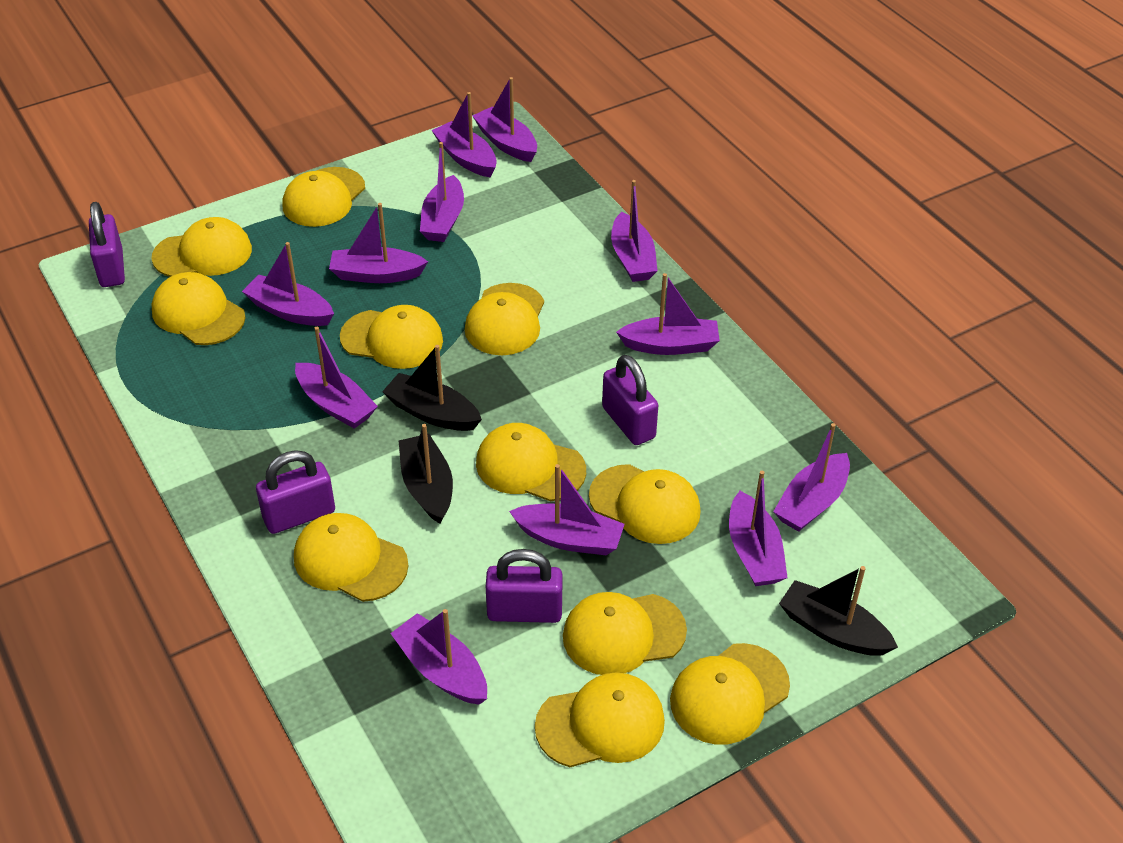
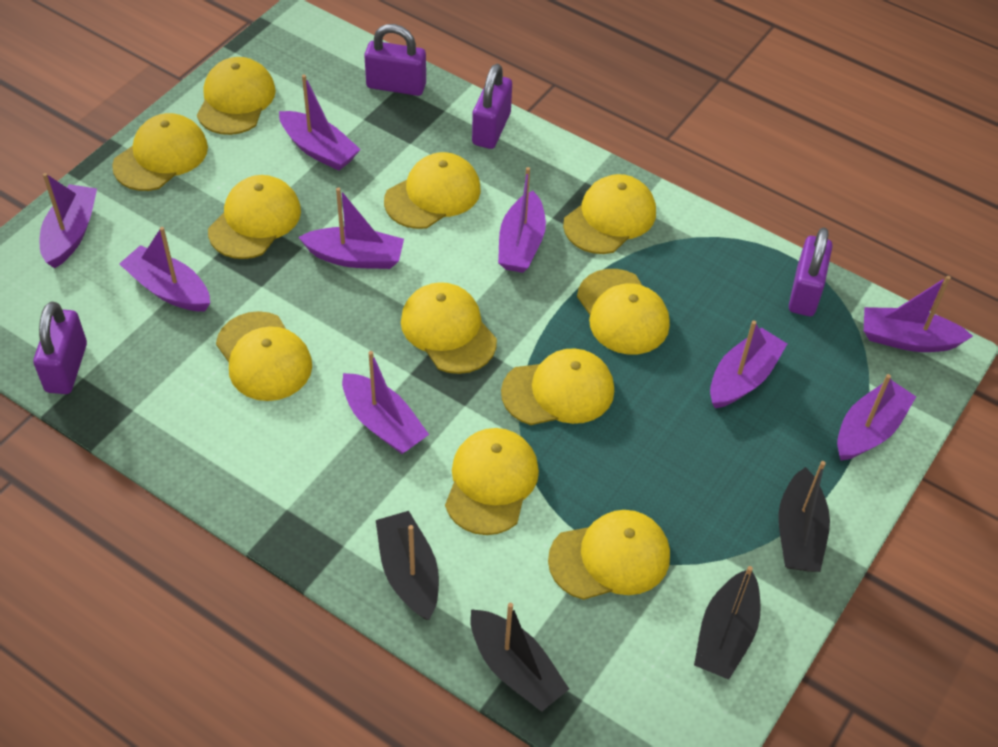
black boat: [382,345,482,431] [399,424,453,524] [779,566,898,656] = 3 -> [376,511,439,620] [470,603,569,712] [694,566,761,680] [778,461,830,572] = 4
purple boat: [242,242,334,326] [295,327,378,429] [329,203,428,283] [390,609,487,705] [420,142,464,242] [431,92,497,178] [472,77,537,162] [509,464,625,555] [611,180,658,282] [616,273,720,355] [729,471,788,586] [773,423,850,532] = 12 -> [40,173,97,268] [119,227,210,311] [279,75,361,171] [298,187,404,269] [342,351,429,454] [498,167,546,273] [710,320,787,408] [837,374,916,461] [864,276,973,352] = 9

